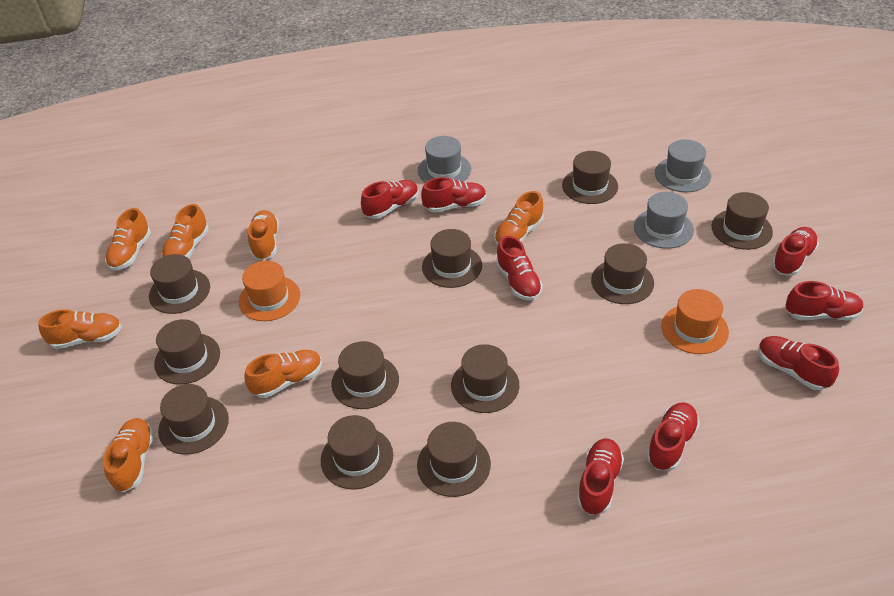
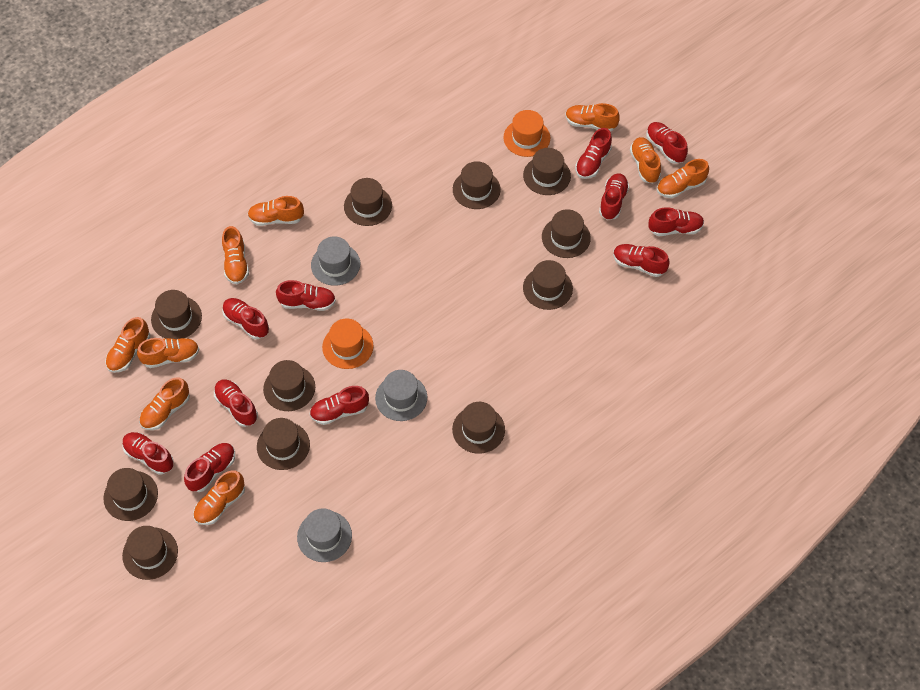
orange shoe: [38,309,122,349] [103,418,154,492] [105,208,151,271] [161,204,209,258] [244,350,322,398] [248,210,279,260] [494,191,544,246] = 7 -> [105,317,150,373] [137,338,199,368] [139,377,190,430] [193,470,245,525] [222,226,249,284] [248,196,304,226] [565,103,620,132] [630,137,661,183] [657,159,709,198] = 9
red shoe: [361,180,419,219] [421,177,486,213] [496,236,543,301] [577,438,624,515] [646,402,700,471] [758,336,839,390] [772,227,819,276] [786,281,864,321] = 8 -> [122,432,174,475] [184,443,235,492] [214,379,258,427] [222,298,269,339] [276,280,336,311] [310,386,369,425] [575,128,612,179] [599,173,629,220] [613,244,669,277] [646,122,688,164] [648,207,704,236] = 11

